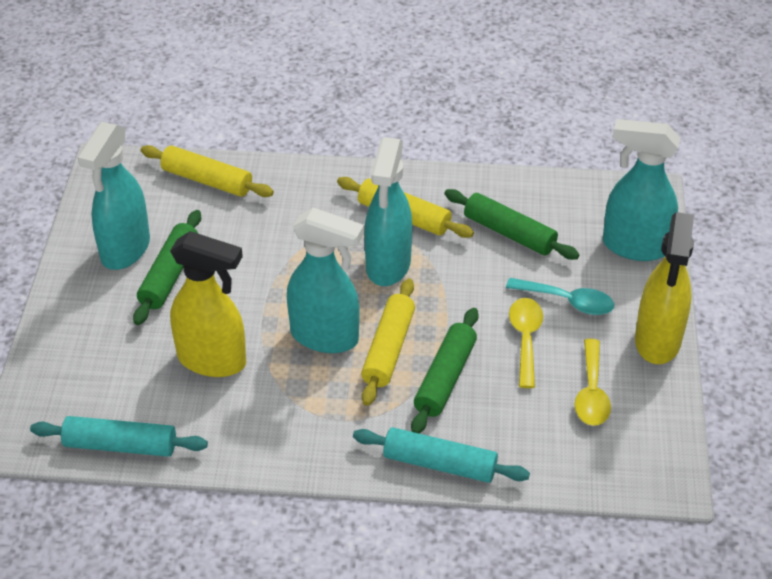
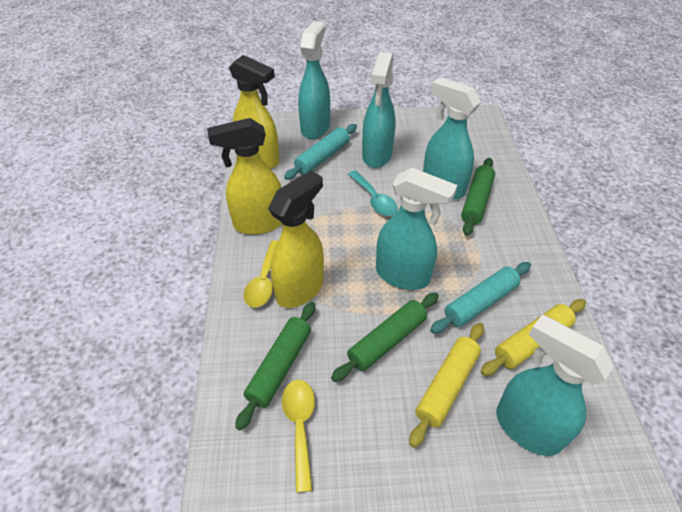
turquoise spray bottle: [78,122,150,270] [287,207,364,353] [364,137,412,286] [603,119,680,261] = 4 -> [298,21,330,140] [362,52,396,168] [376,168,457,290] [423,77,481,199] [496,314,614,456] = 5
yellow rolling pin: [141,145,274,197] [337,177,474,238] [361,278,415,406] = 3 -> [409,323,484,448] [481,299,586,376] = 2
yellow spray bottle: [170,231,246,377] [635,212,694,364] = 2 -> [207,118,282,235] [229,55,280,169] [268,171,324,308] = 3

